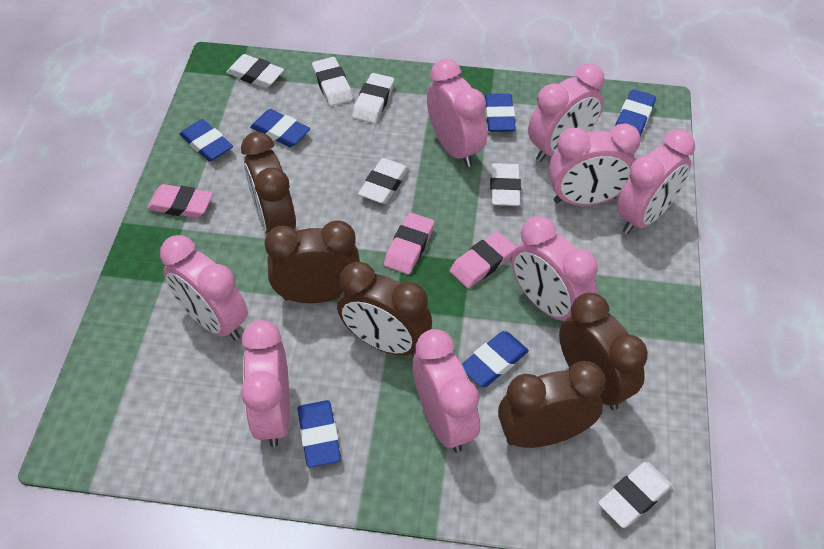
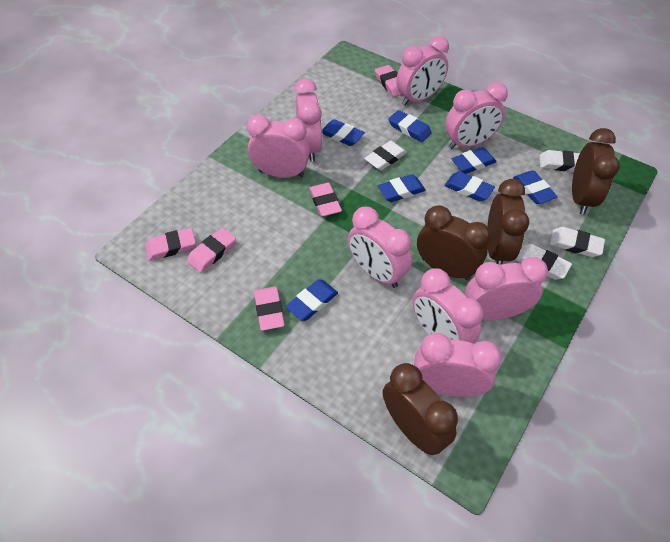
blue eraser: [180,119,233,162] [250,109,310,147] [298,400,341,467] [462,331,529,387] [485,94,516,132] [615,89,656,136] = 6 -> [286,279,338,321] [322,119,365,146] [378,174,426,202] [388,110,432,142] [444,171,495,201] [452,147,497,174] [513,170,557,204] = 7
brown clock: [241,132,296,234] [265,220,360,303] [337,261,432,357] [498,361,606,448] [559,293,648,410] = 5 -> [383,363,458,455] [417,205,491,280] [487,179,529,265] [572,128,620,215] = 4
pink eraser: [147,184,213,218] [384,212,434,275] [449,231,516,288] = 3 -> [145,228,196,261] [187,228,236,273] [254,286,285,331] [309,183,342,217] [375,65,402,97] = 5
white eraser: [226,54,284,88] [312,57,353,106] [352,73,394,123] [358,158,409,204] [490,163,521,206] [598,462,672,528] = 6 -> [364,141,407,170] [515,244,572,280] [540,150,580,172] [549,227,605,257] = 4

